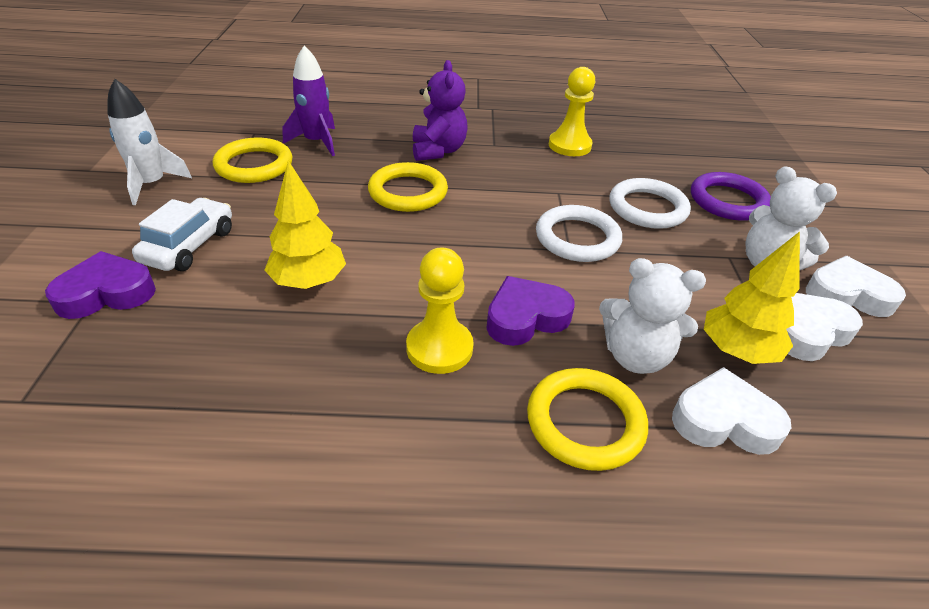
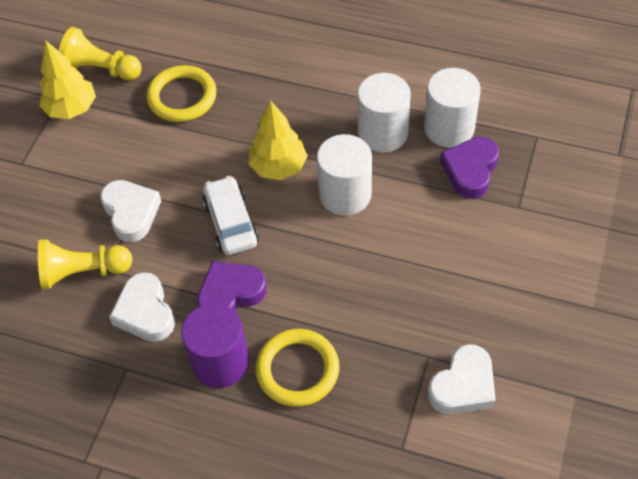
purple cylinder: none = 0 -> [181,303,249,388] = 1
purple ring: [691,172,771,221] = 1 -> none = 0
purple rocket: [282,46,335,156] = 1 -> none = 0
purple teddy bear: [413,60,468,161] = 1 -> none = 0
white cylinder: none = 0 -> [317,134,372,216] [358,73,411,153] [424,68,481,148] = 3
white ring: [536,205,622,262] [609,178,691,229] = 2 -> none = 0
white rocket: [107,79,192,205] = 1 -> none = 0
white teddy bear: [599,258,706,374] [745,166,837,270] = 2 -> none = 0
yellow ring: [213,138,293,183] [368,162,448,212] [527,368,648,471] = 3 -> [147,65,217,122] [256,329,339,407] = 2

